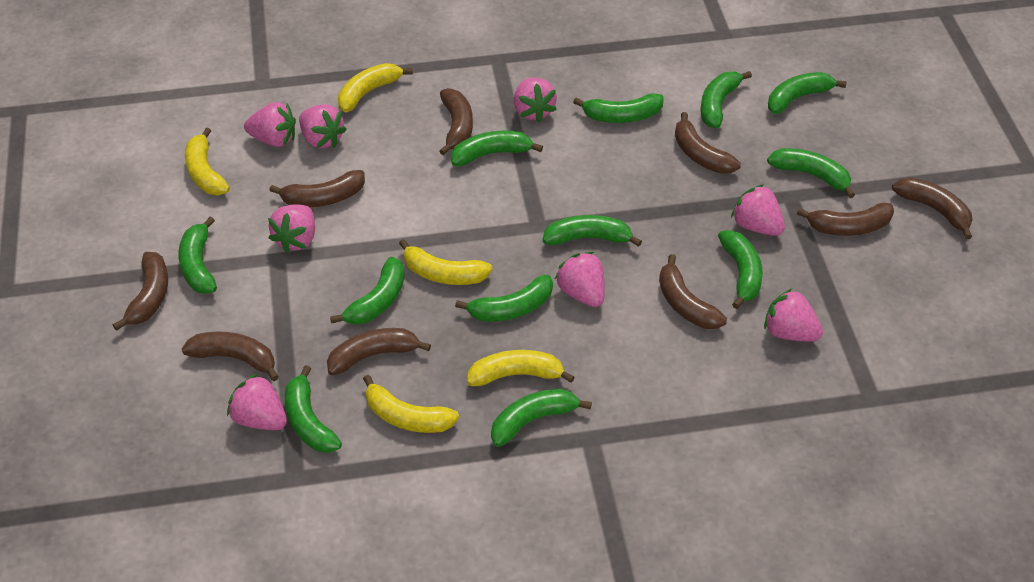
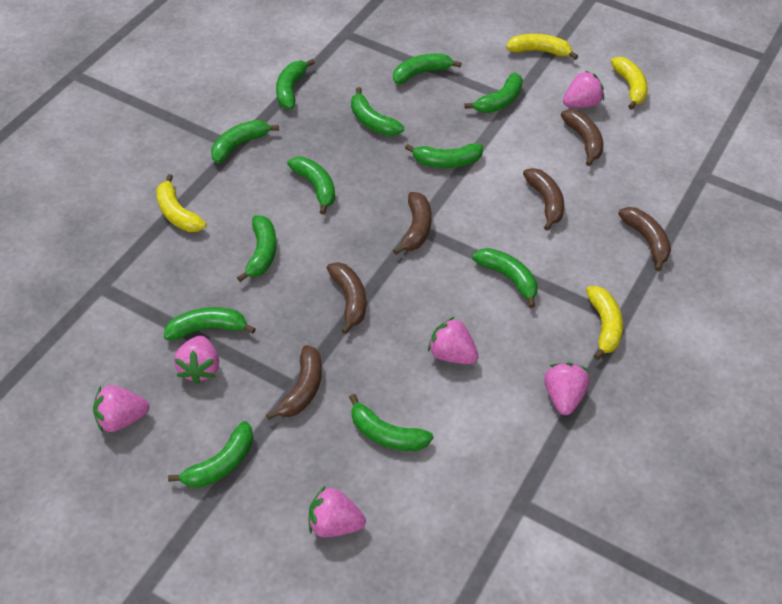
brown banana: [113,252,168,331] [182,332,279,381] [269,170,365,207] [327,328,431,375] [439,88,473,155] [659,254,727,329] [675,112,741,174] [797,203,894,236] [892,177,972,239] = 9 -> [266,345,322,420] [327,262,366,334] [393,192,432,255] [523,168,564,231] [561,109,603,166] [618,207,671,271] = 6
pink strawberry: [227,374,287,430] [244,102,296,147] [268,204,315,253] [299,104,347,148] [514,78,557,123] [554,252,605,307] [731,184,785,236] [764,289,823,341] = 8 -> [93,385,150,433] [174,335,219,385] [309,486,366,537] [428,317,479,364] [544,363,590,415] [563,71,604,108] = 6
yellow banana: [185,128,230,195] [338,63,413,113] [363,375,459,433] [399,239,492,285] [467,350,575,386] = 5 -> [156,174,207,232] [506,34,578,60] [586,286,623,360] [610,57,648,110] = 4

